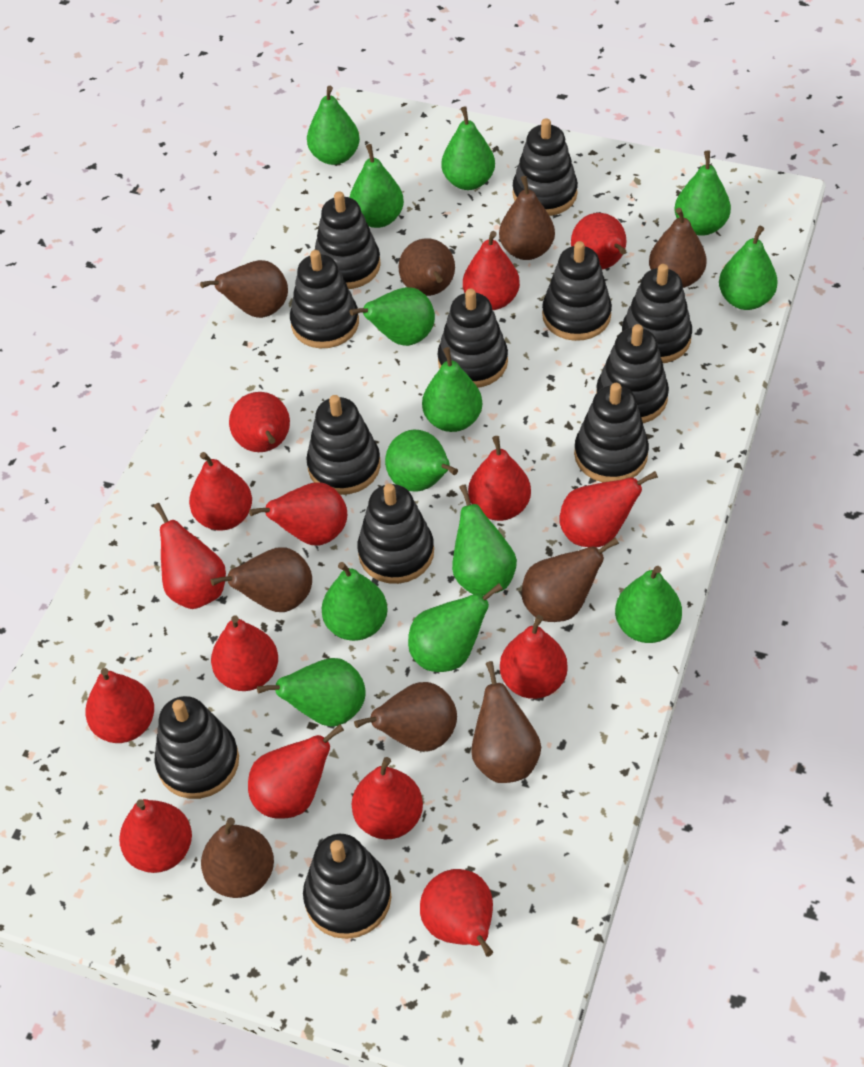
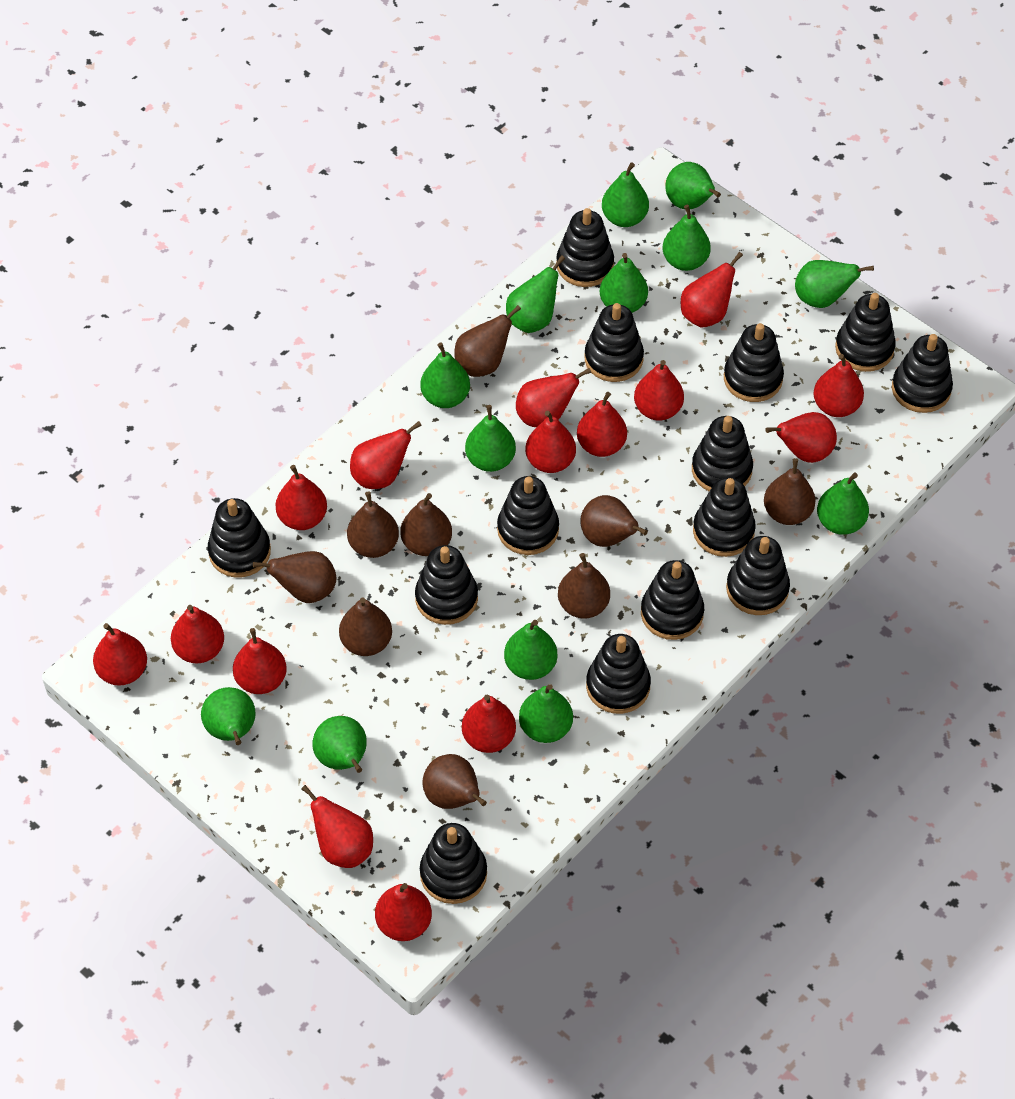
black stacking toy: [155,696,239,799] [290,250,359,348] [303,834,391,939] [306,395,381,495] [315,191,381,289] [357,483,434,584] [437,289,508,388] [513,118,578,216] [542,241,612,341] [574,383,649,482] [596,324,669,423] [622,264,692,363] = 12 -> [208,498,271,578] [415,545,478,625] [420,823,487,904] [497,476,559,555] [556,208,614,287] [585,303,644,382] [586,634,651,714] [641,560,704,640] [692,416,753,491] [693,478,756,557] [724,323,784,402] [726,536,790,615] [835,293,896,372] [892,334,953,413] = 14

